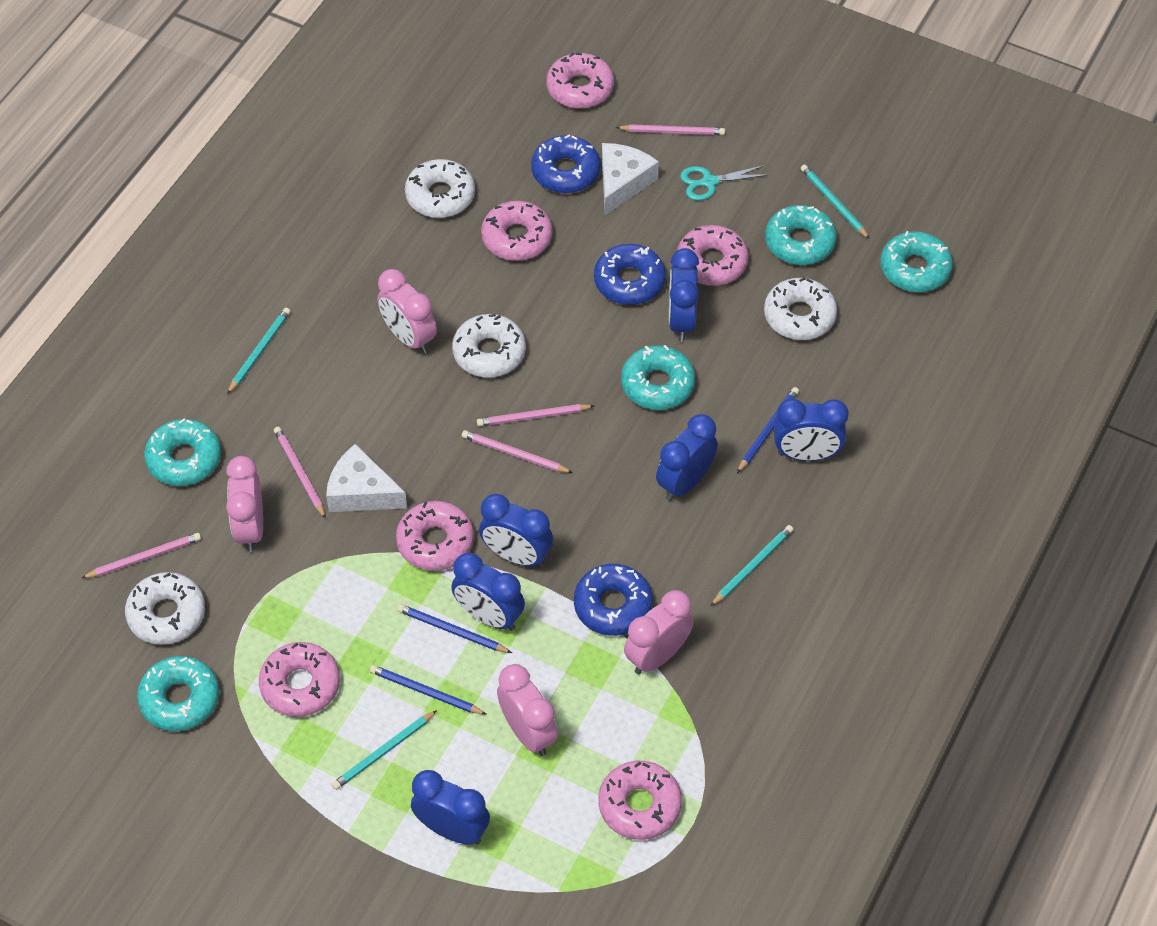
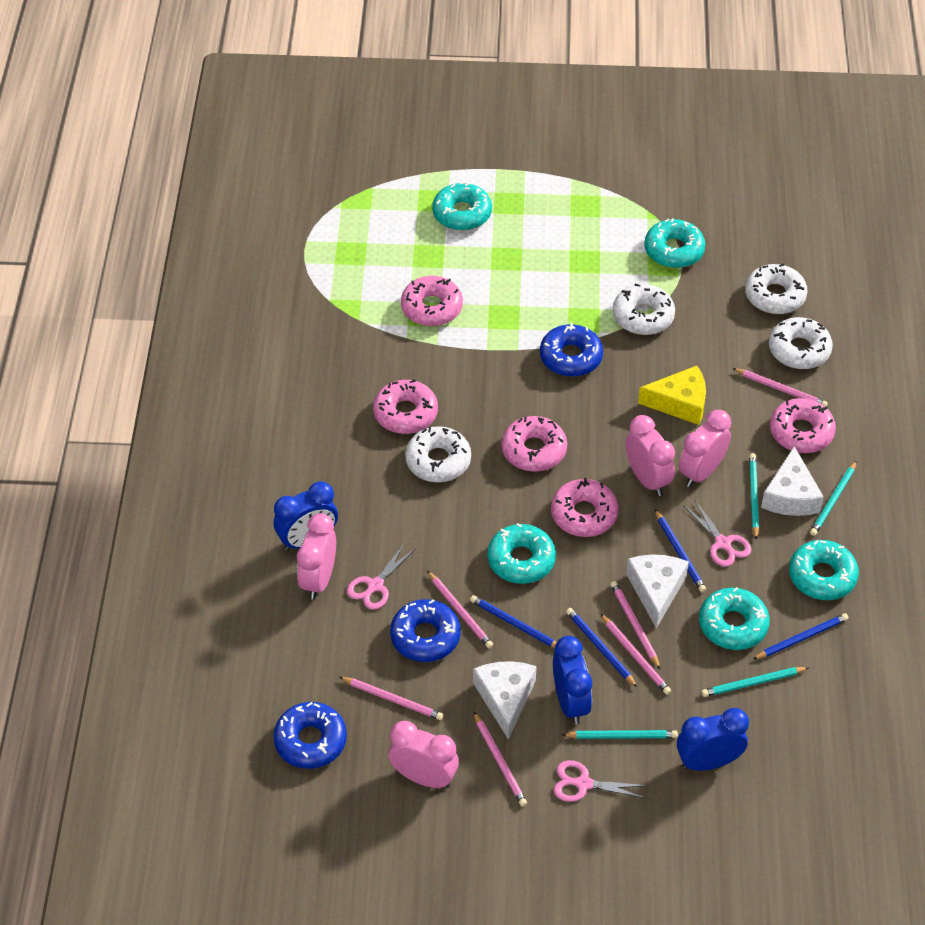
blue clock: [411,770,490,845] [451,553,525,631] [479,494,553,567] [656,414,718,501] [669,248,699,341] [774,398,849,461] = 6 -> [274,481,338,551] [553,636,592,725] [677,708,749,771] = 3
blue pencil: [370,665,487,715] [397,604,512,653] [737,387,799,473] = 3 -> [470,595,557,648] [566,608,638,688] [655,509,706,592] [753,613,849,659] = 4
pink donut: [259,642,340,717] [396,501,474,571] [481,201,552,261] [546,52,614,108] [598,761,682,840] [677,225,749,286] = 6 -> [373,379,438,434] [401,276,463,326] [502,416,567,472] [551,478,619,537] [770,398,836,453] = 5
pink pencil: [82,533,201,578] [274,427,326,519] [462,430,573,473] [477,404,594,426] [616,124,725,135] = 5 -> [340,677,443,720] [427,571,493,648] [474,712,527,807] [601,614,671,695] [610,581,660,669] [732,368,828,407] = 6
pink scissors: none = 0 -> [347,543,416,610] [554,760,648,802] [683,499,751,567] = 3
turquoise scissors: [680,165,769,201] = 1 -> none = 0
white cheese: [326,444,407,512] [602,143,659,215] = 2 -> [473,661,537,739] [626,554,689,628] [761,446,824,516] = 3
yellow cheese: none = 0 -> [638,366,706,425] = 1

